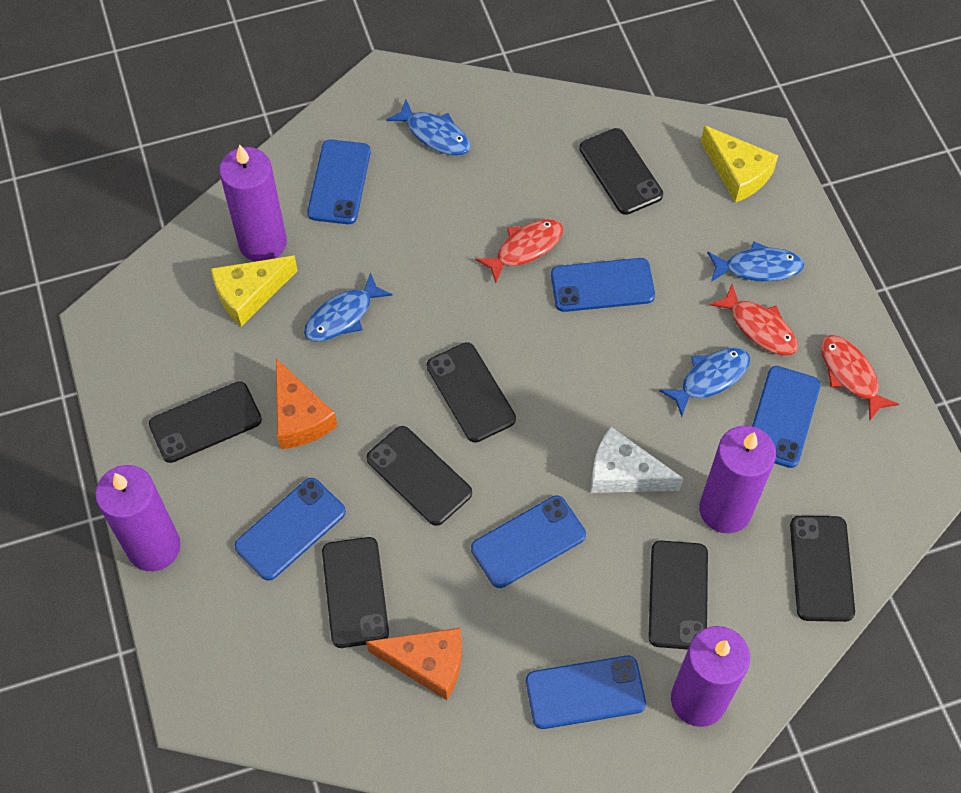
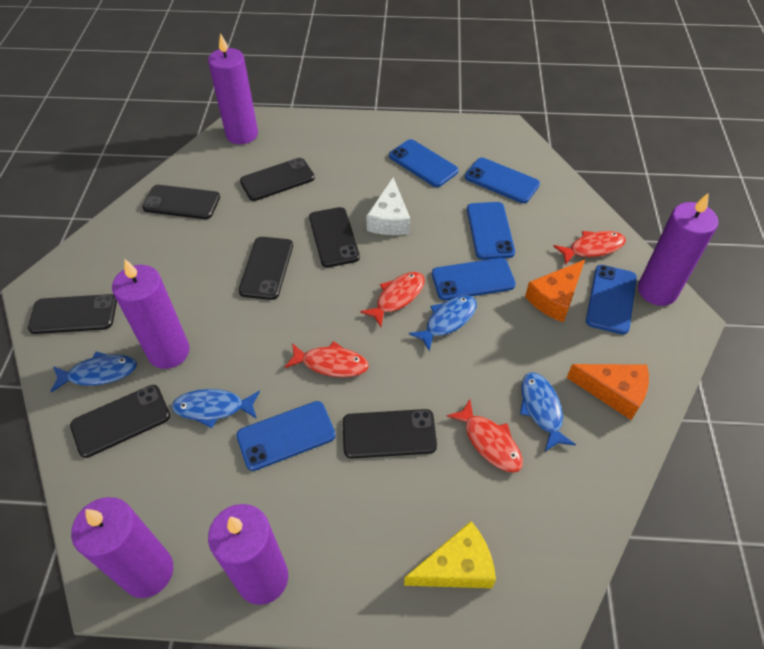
purple candle: [95,465,181,571] [219,144,287,262] [671,626,750,727] [699,425,776,533] = 4 -> [71,497,173,598] [112,259,190,369] [208,33,258,144] [208,504,288,605] [638,193,718,306] = 5
red fish: [475,219,563,283] [709,284,798,355] [821,335,899,420] = 3 -> [284,341,369,377] [360,272,425,327] [447,399,523,473] [553,231,626,265] = 4
yellow cheese: [211,255,298,327] [701,125,778,203] = 2 -> [404,521,496,588] = 1

